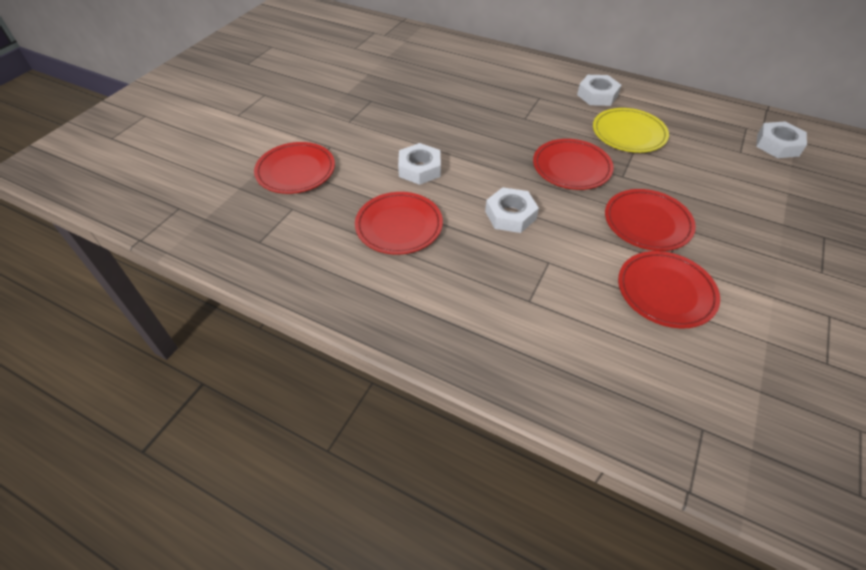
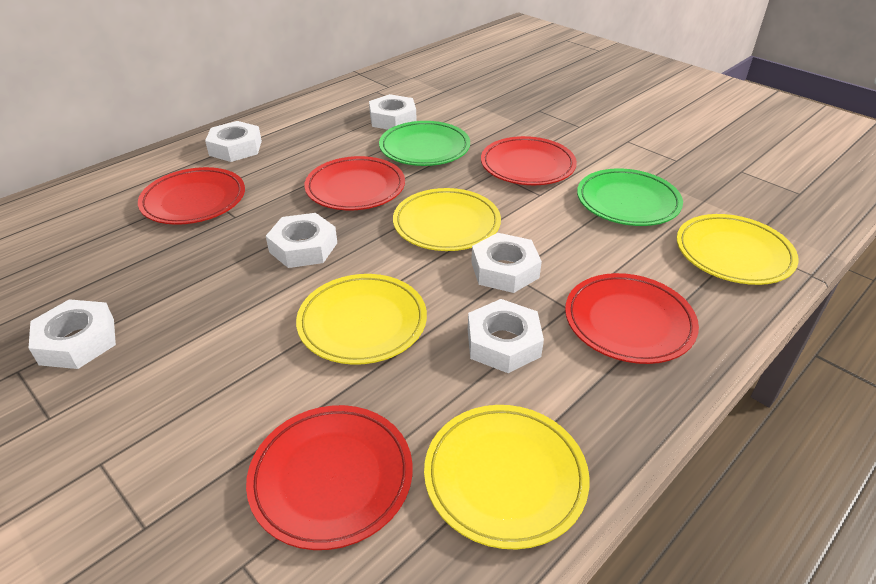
green plate: none = 0 -> [379,121,470,166] [577,169,683,226] = 2
white nut: [398,143,441,185] [485,187,539,233] [577,75,621,106] [756,121,807,158] = 4 -> [29,299,116,369] [205,121,262,162] [266,213,337,268] [369,94,417,130] [468,299,544,373] [471,233,542,293] = 6
yellow plate: [593,108,669,153] = 1 -> [296,274,427,365] [393,188,501,251] [424,405,590,549] [677,214,799,285] = 4

